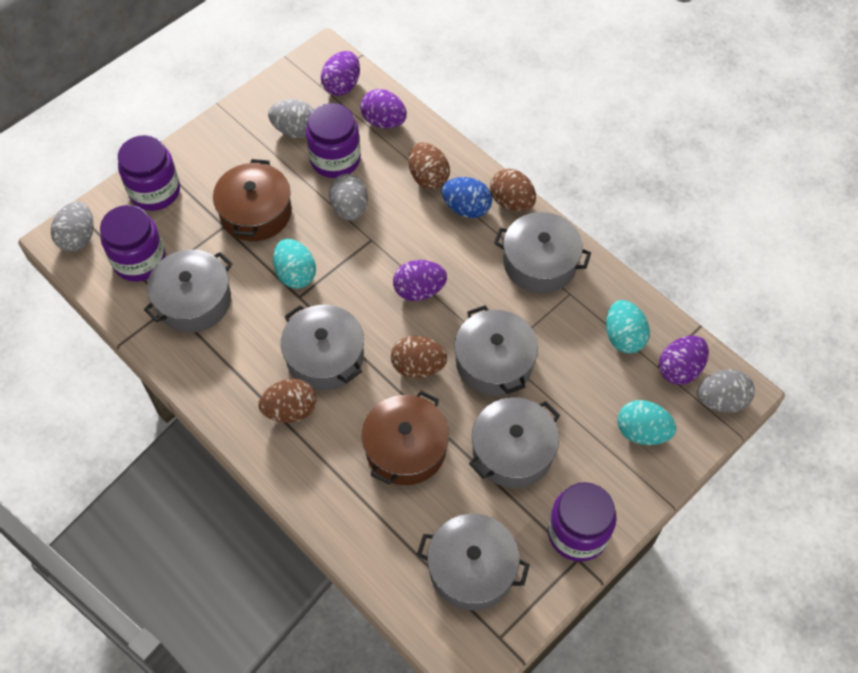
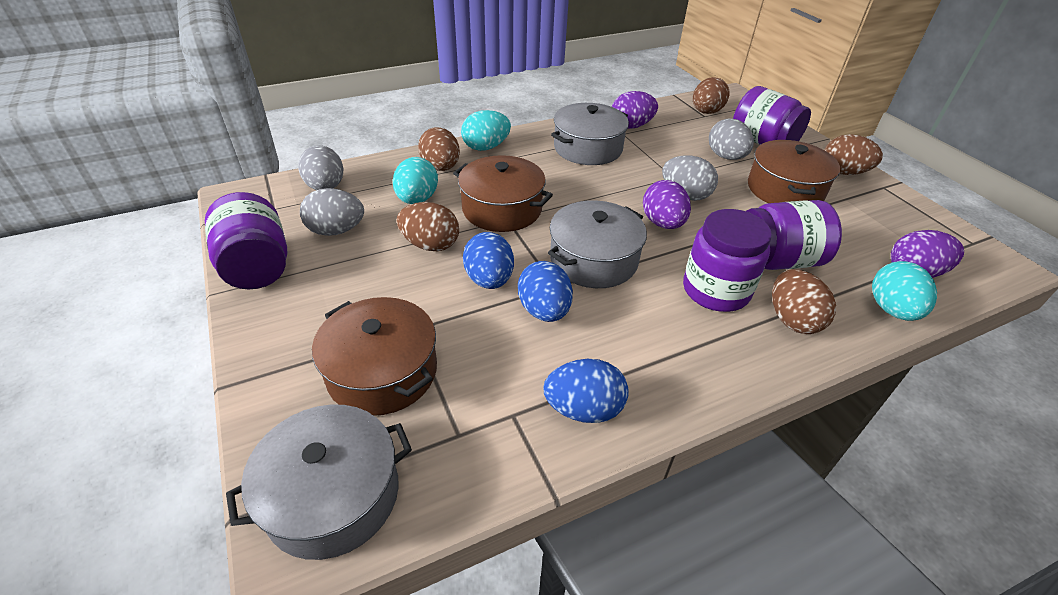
blue egg: [441,177,492,218] = 1 -> [463,232,514,289] [518,261,573,322] [543,359,629,423] = 3
brown egg: [258,379,316,423] [391,336,447,378] [409,142,450,189] [490,169,536,212] = 4 -> [397,202,459,251] [418,127,460,171] [693,77,729,114] [772,269,836,334] [825,134,883,175] = 5
brown pot: [213,159,292,241] [362,391,449,485] = 2 -> [312,297,437,416] [453,155,553,232] [748,140,840,203] = 3
grey pot: [144,249,233,333] [281,305,364,390] [417,514,530,610] [454,305,538,396] [469,397,560,488] [494,212,591,293] = 6 -> [226,404,412,560] [548,200,647,288] [551,103,629,165] = 3
purple egg: [321,51,360,96] [360,89,407,128] [393,260,447,301] [659,336,709,385] = 4 -> [612,91,658,129] [643,180,691,229] [891,230,964,278] = 3

